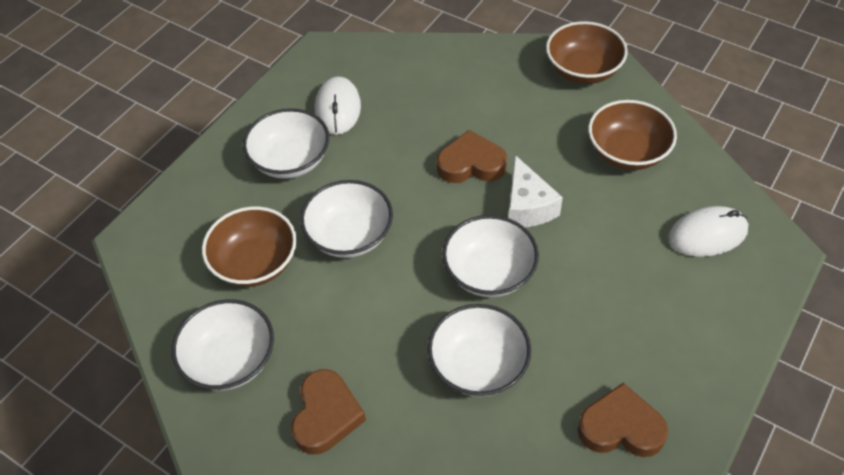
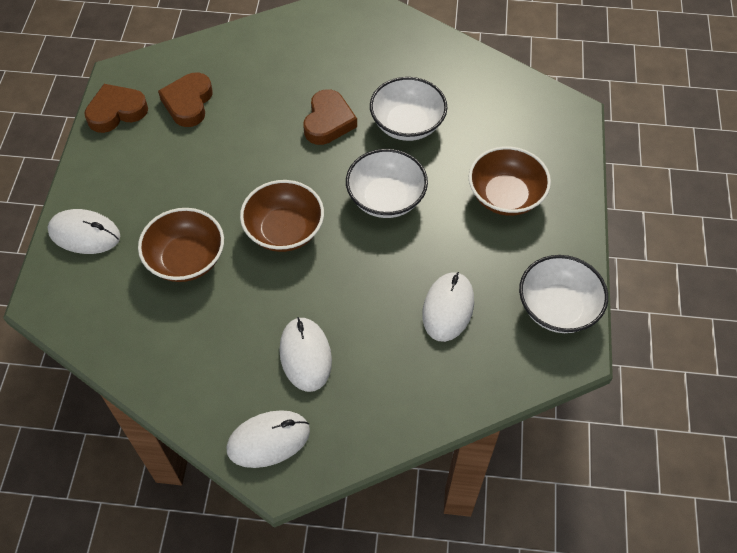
white bowl: [172,299,274,391] [243,108,329,179] [300,180,393,258] [428,304,531,397] [442,215,539,297] = 5 -> [346,149,428,218] [370,77,447,141] [519,255,608,333] = 3
white cheese: [508,155,563,227] = 1 -> none = 0
white mouse: [315,76,361,135] [668,206,748,257] = 2 -> [48,209,120,254] [226,410,310,468] [279,317,332,392] [422,272,474,342] = 4

